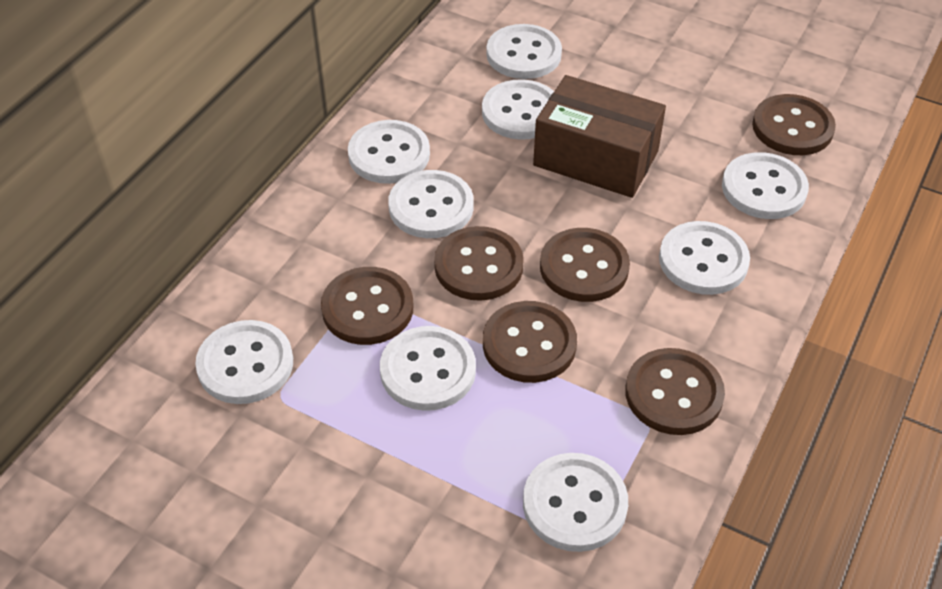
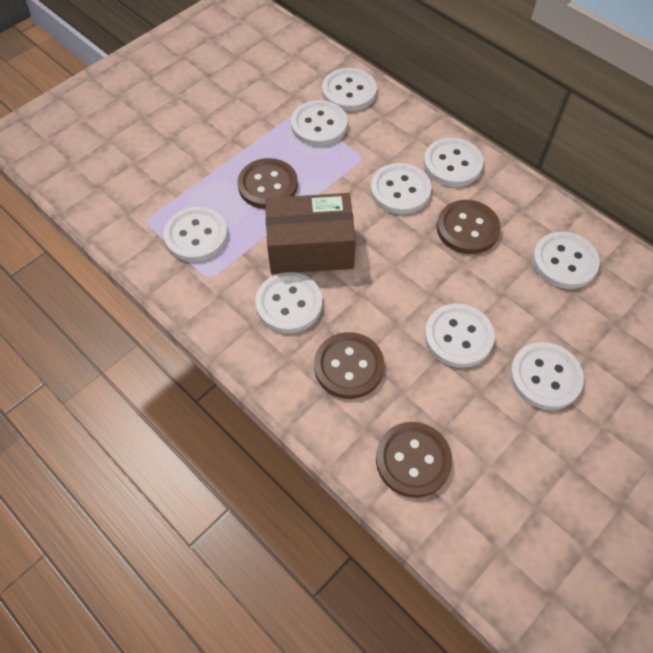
brown button: [321,267,414,345] [434,226,524,301] [483,301,577,383] [540,228,630,302] [625,348,725,435] [752,94,836,155] = 6 -> [238,158,298,209] [314,332,384,399] [376,422,452,498] [437,200,501,254] = 4

